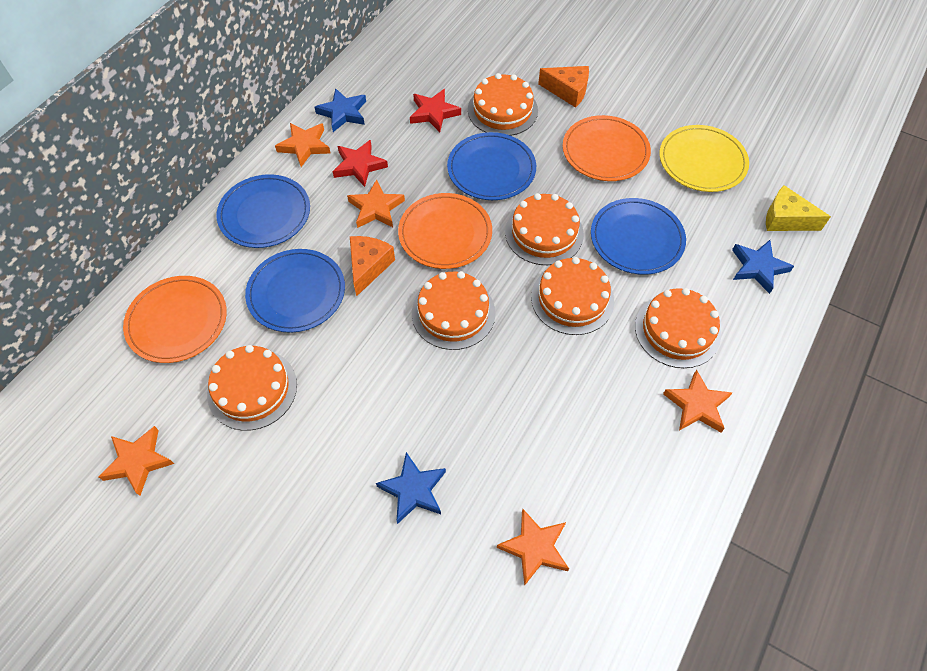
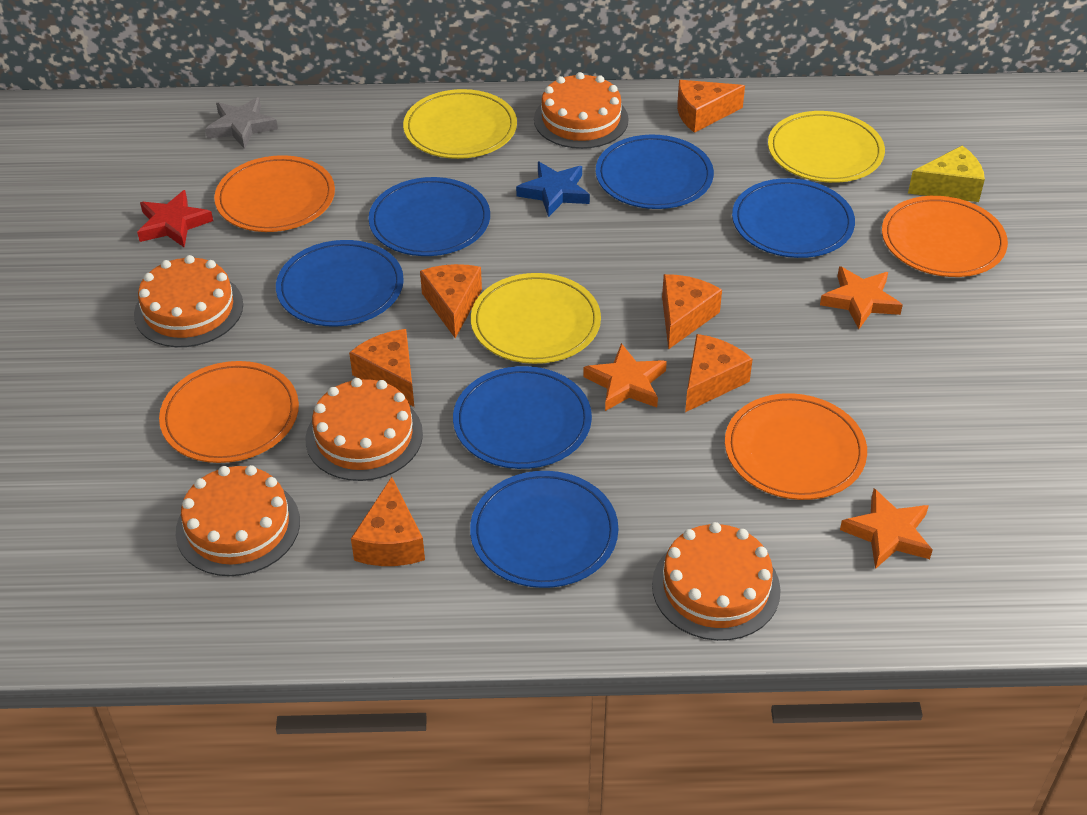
blue plate: [216,174,310,248] [245,249,345,333] [447,132,536,200] [591,198,686,275] = 4 -> [276,240,404,327] [368,177,490,256] [453,366,592,469] [470,471,618,588] [596,135,714,209] [732,178,855,258] = 6
blue star: [315,88,366,132] [376,452,446,524] [732,240,794,294] = 3 -> [516,162,590,217] = 1
grey star: none = 0 -> [205,97,278,149] = 1
orange cake: [207,345,297,431] [412,271,496,350] [468,73,538,136] [505,193,584,265] [531,257,614,335] [635,288,721,368] = 6 -> [134,255,243,347] [176,465,300,576] [305,378,423,481] [534,72,629,149] [652,522,781,641] = 5
orange cheese: [350,236,395,296] [538,66,589,108] = 2 -> [349,329,414,407] [351,477,425,566] [420,264,482,339] [662,274,722,350] [677,80,745,133] [685,334,753,412] = 6
orange plate: [123,276,227,363] [398,193,492,269] [563,115,651,181] = 3 -> [159,361,299,463] [214,155,335,232] [725,393,867,500] [882,196,1008,277] = 4
orange star: [99,426,174,496] [275,123,330,167] [347,179,405,228] [497,509,569,586] [663,369,732,432] = 5 -> [583,343,667,411] [820,266,903,329] [840,488,932,569] = 3
red star: [332,140,388,187] [410,89,461,132] = 2 -> [137,190,213,247] = 1
yellow plate: [659,125,749,192] = 1 -> [403,89,517,159] [471,273,601,364] [768,111,885,183] = 3

